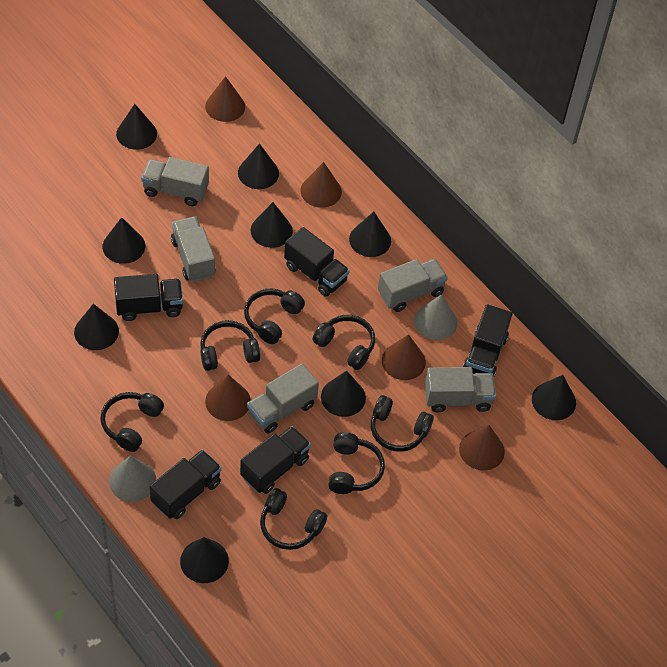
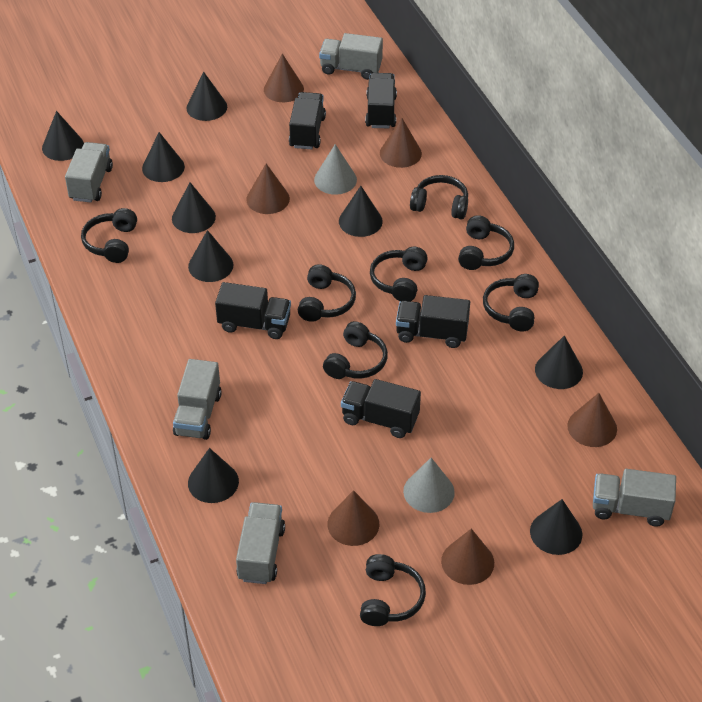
black headphones: [100,392,164,452] [200,320,260,371] [244,289,305,344] [260,488,327,550] [313,315,375,370] [329,432,385,494] [371,395,434,452] = 7 -> [81,208,137,263] [298,264,356,322] [323,321,388,379] [360,554,426,626] [370,246,428,301] [410,175,468,220] [458,215,514,270] [483,274,539,331] = 8
brown cone: [205,76,245,122] [205,375,251,421] [301,162,342,208] [382,334,426,380] [459,425,505,470] = 5 -> [246,164,290,214] [264,54,304,102] [327,490,379,546] [380,118,422,168] [441,529,494,585] [567,393,617,447] = 6

